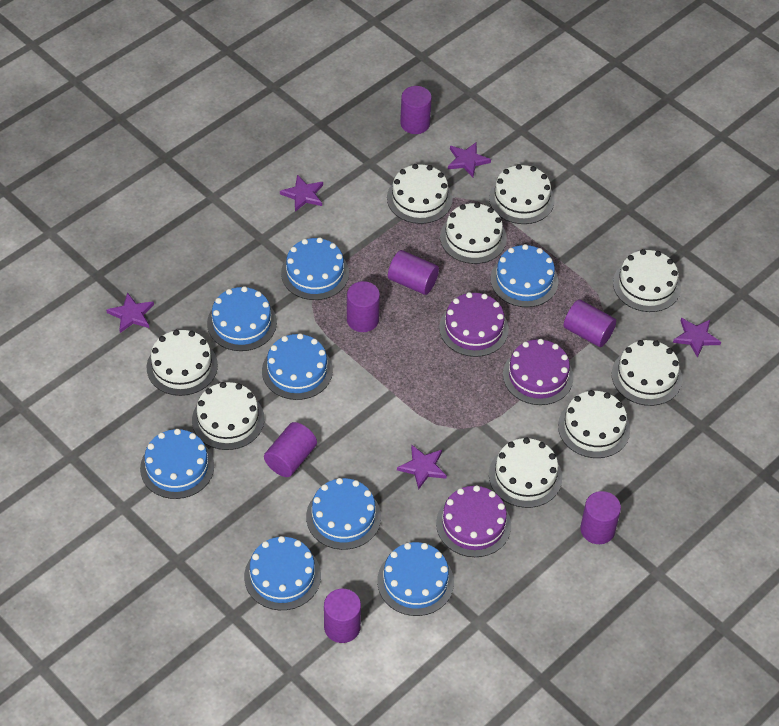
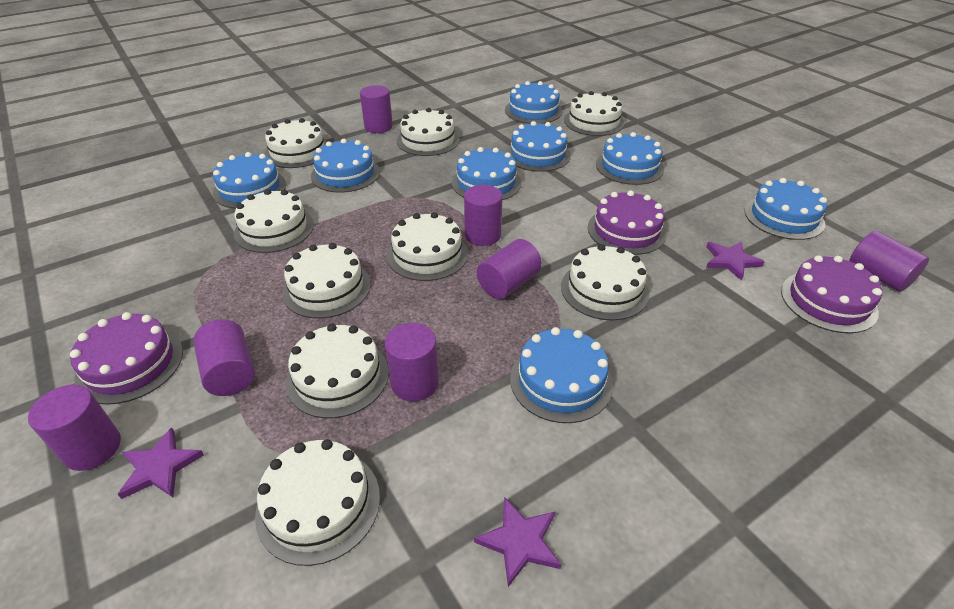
purple star: [106,292,154,333] [280,175,323,212] [397,445,447,490] [448,142,491,177] [673,318,721,358] = 5 -> [118,427,204,499] [474,497,561,587] [706,241,764,281] = 3

